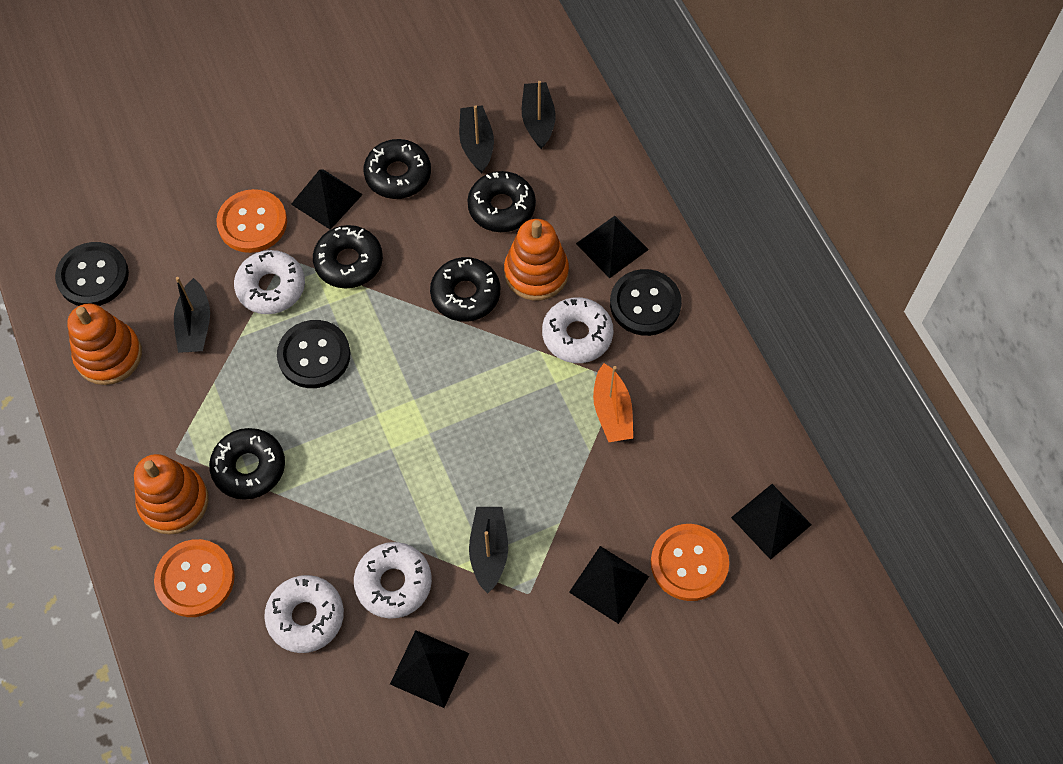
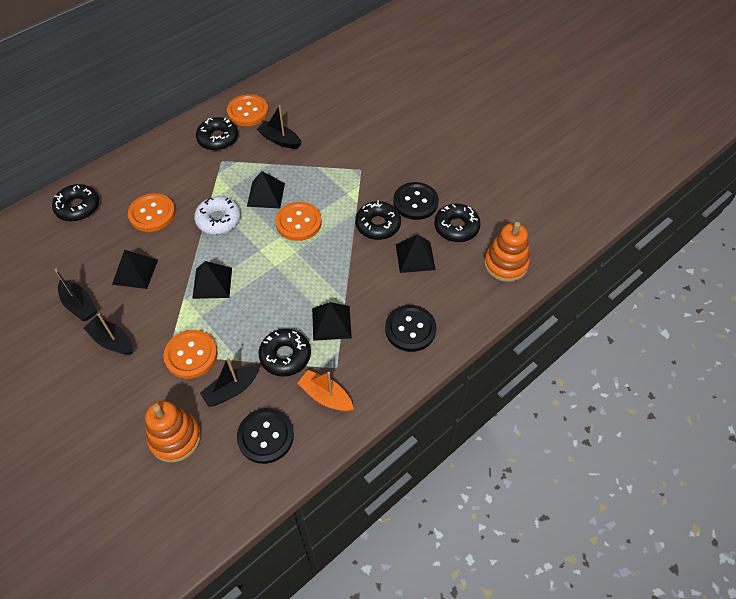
orange button: [154,539,235,617] [216,189,287,253] [651,524,729,601] = 3 -> [128,193,175,232] [163,330,218,379] [227,94,268,126] [275,202,322,241] = 4
orange stacking toy: [67,303,142,385] [134,454,209,535] [504,219,569,301] = 3 -> [145,401,201,463] [484,222,530,282] = 2
white donut: [234,250,305,314] [264,575,344,653] [354,542,432,619] [542,297,613,363] = 4 -> [194,196,241,235] = 1

